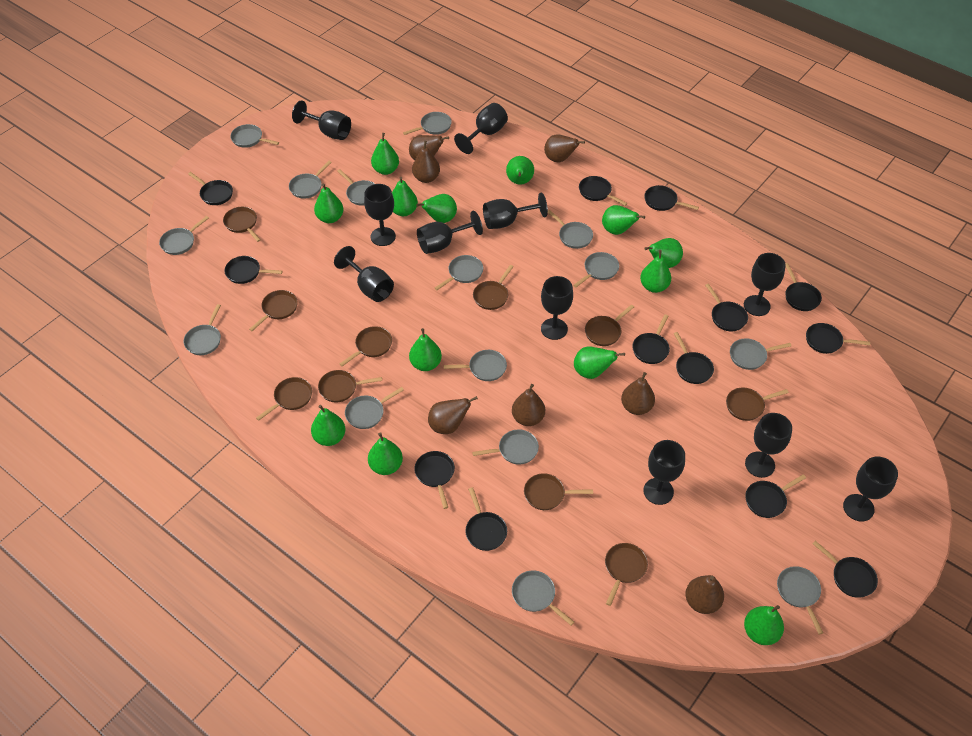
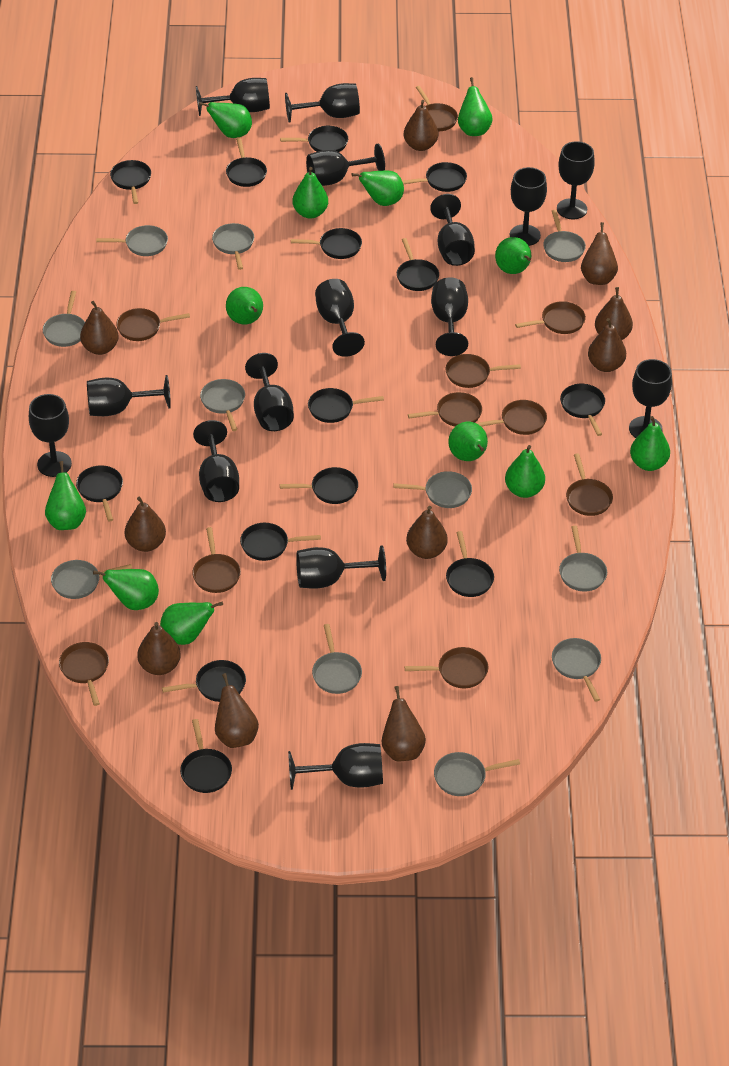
black goblet: [292,101,351,140] [334,246,394,302] [364,184,396,246] [417,211,483,254] [454,103,508,154] [483,193,548,229] [541,276,573,340] [643,440,685,505] [744,253,786,316] [745,413,792,478] [843,457,898,521] = 11 -> [29,394,72,477] [87,375,171,416] [193,420,239,502] [196,78,270,116] [245,353,294,431] [285,83,360,123] [288,743,383,790] [296,545,386,589] [306,143,385,186] [315,279,365,357] [430,194,475,266] [431,278,468,356] [510,167,547,246] [557,141,595,219] [629,359,672,438] = 15
black pan: [188,172,233,205] [225,256,283,284] [414,451,455,509] [465,487,507,551] [579,176,628,206] [632,314,670,364] [644,185,699,211] [674,332,714,384] [705,284,748,331] [745,474,806,518] [785,263,822,311] [806,323,870,354] [812,541,878,598] = 13 -> [76,465,123,521] [110,160,151,204] [162,660,246,702] [180,719,232,793] [226,137,267,187] [240,523,321,561] [280,126,348,152] [280,467,358,504] [291,228,362,259] [308,388,384,423] [397,238,439,291] [402,162,467,192] [446,531,494,597] [560,384,605,436] = 14
brown pear: [409,135,449,160] [412,141,440,183] [428,396,478,434] [512,384,545,426] [544,134,585,163] [621,372,655,415] [685,575,724,614] = 7 -> [80,301,119,355] [125,497,166,552] [137,622,181,675] [215,673,259,748] [382,686,426,762] [404,100,438,151] [406,506,448,559] [581,222,618,285] [588,318,626,372] [595,287,633,340] = 10
green pear: [311,405,346,446] [314,183,344,223] [368,432,403,475] [371,133,399,175] [392,177,418,216] [409,328,442,371] [416,194,457,223] [506,156,534,185] [574,346,625,379] [602,205,645,235] [640,250,671,293] [644,238,683,268] [744,605,784,645] = 13 -> [45,461,86,530] [93,569,159,610] [160,602,223,645] [199,102,252,138] [226,287,263,324] [292,167,328,219] [351,170,404,206] [448,422,488,461] [458,77,493,136] [495,237,531,274] [505,445,545,498] [630,416,670,471] = 12
grey pan: [159,216,209,255] [184,304,221,355] [230,124,279,148] [289,161,332,199] [337,169,375,206] [345,387,404,429] [403,112,452,135] [435,255,483,290] [443,350,507,381] [472,429,539,465] [512,570,574,625] [548,210,593,249] [573,252,619,287] [730,338,791,370] [777,566,823,634] = 15 -> [43,291,85,347] [51,560,132,599] [96,225,168,256] [200,379,245,431] [212,223,254,270] [312,624,362,694] [393,471,472,508] [434,752,520,796] [543,210,586,262] [552,638,601,702] [559,526,607,591] = 11

